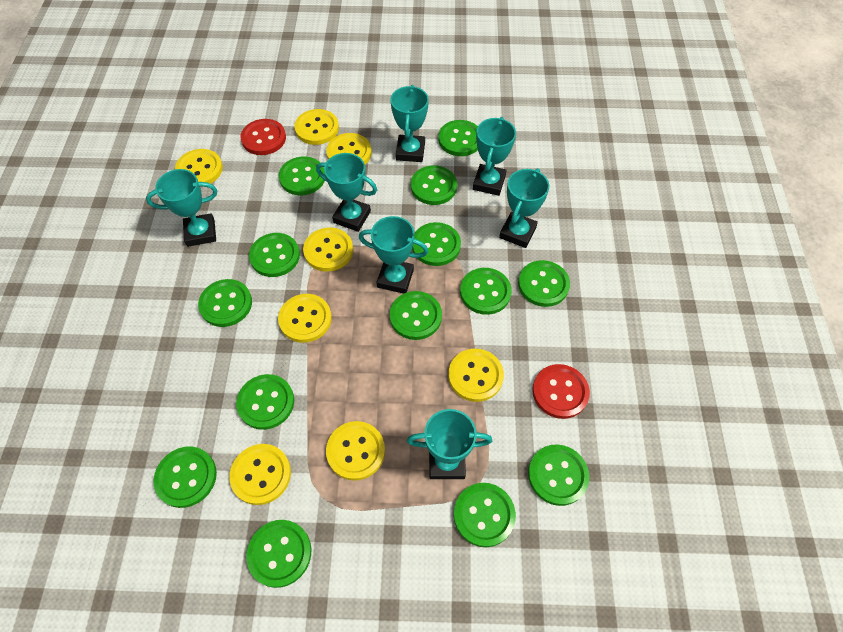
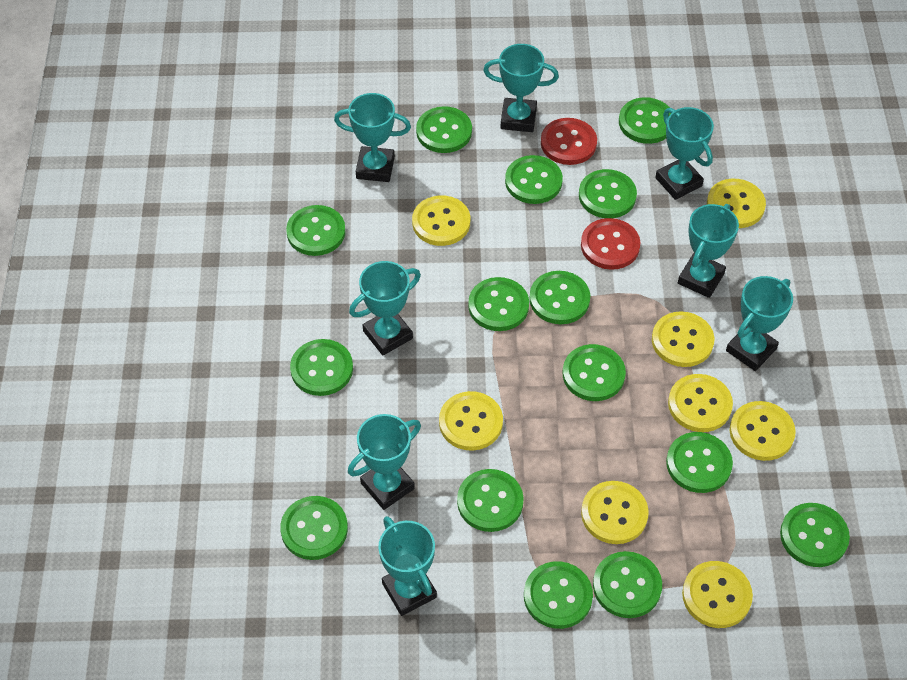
green button: [153,446,217,508] [198,279,252,327] [236,374,294,430] [246,520,311,588] [249,233,300,277] [279,156,325,195] [390,291,442,340] [411,165,457,205] [412,222,461,266] [438,120,478,156] [454,483,516,547] [460,268,512,315] [518,260,570,307] [528,445,589,506] = 14 -> [280,496,348,560] [286,205,346,256] [290,339,353,396] [416,106,472,153] [457,469,524,532] [468,277,529,331] [505,155,563,204] [524,561,593,629] [529,271,590,324] [563,344,626,401] [579,169,637,218] [593,551,662,618] [619,97,671,144] [666,432,733,493] [780,503,850,567] = 15
turquoise trophy: [146,169,217,247] [316,153,377,232] [359,216,428,294] [391,85,429,162] [407,409,492,479] [473,117,516,196] [499,168,549,248] = 7 -> [334,93,411,182] [348,414,421,510] [349,261,421,355] [378,516,437,616] [483,44,559,132] [655,107,714,200] [678,204,739,298] [726,276,793,371] = 8

